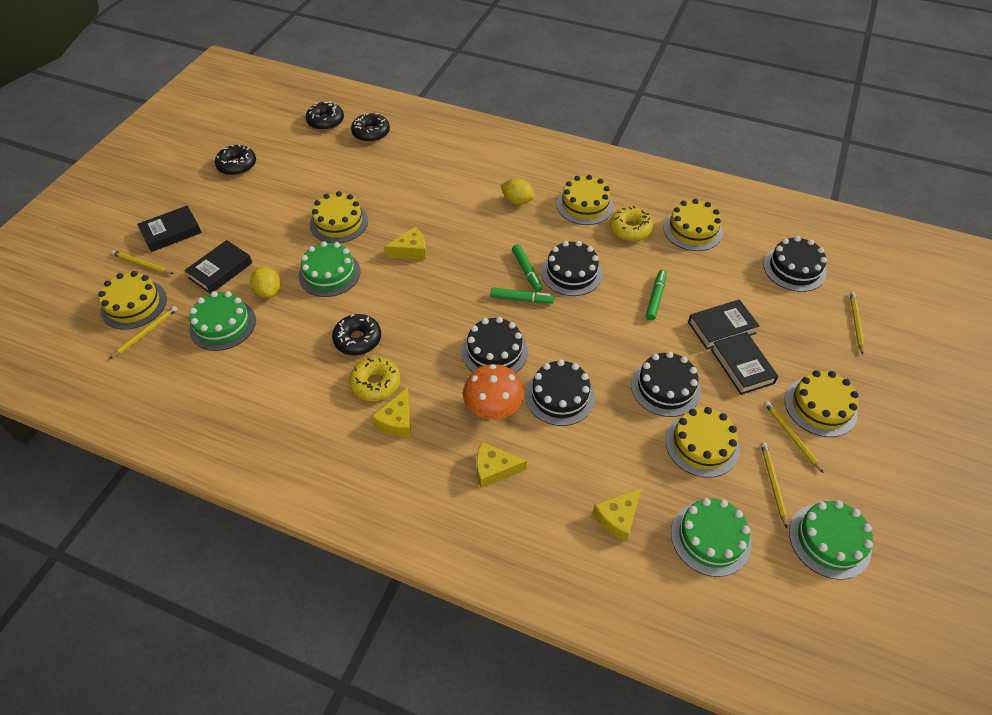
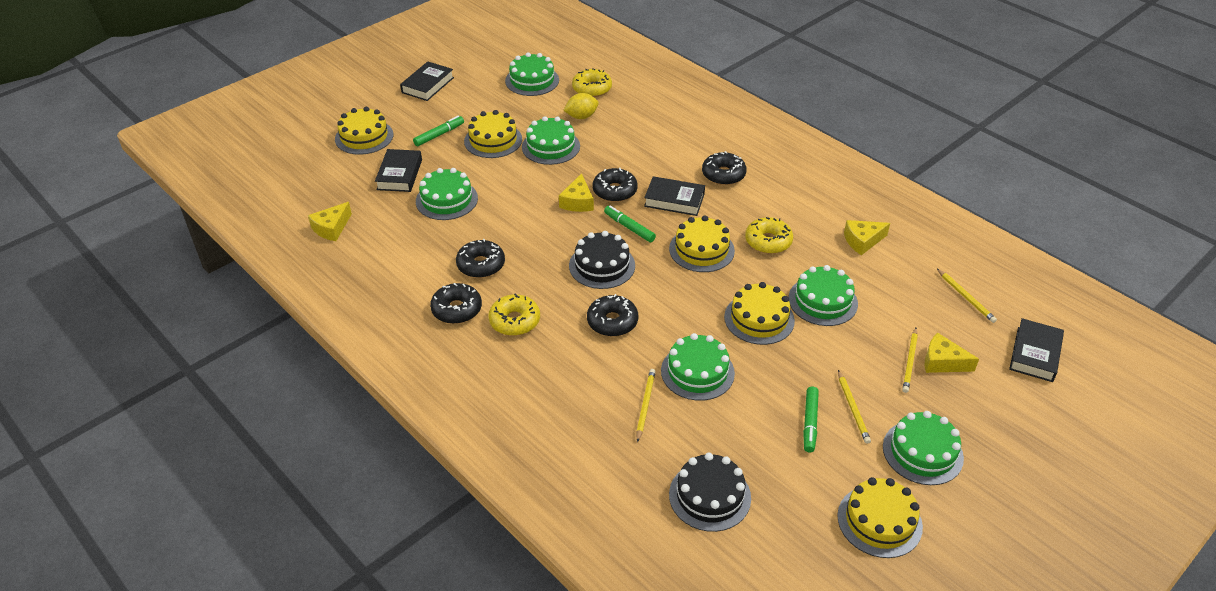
black cake: [462,317,528,373] [525,359,595,426] [541,241,603,296] [631,351,701,417] [763,236,827,292] = 5 -> [569,231,635,289] [669,452,751,532] = 2
black donut: [215,145,256,176] [306,101,344,130] [332,314,381,355] [351,113,390,142] = 4 -> [430,283,482,324] [456,239,505,278] [587,294,638,337] [593,168,638,202] [702,151,747,185] = 5
green cake: [189,291,256,351] [298,241,361,297] [671,498,752,577] [789,500,873,580] = 4 -> [416,168,478,220] [505,52,559,96] [522,116,580,165] [661,333,735,401] [789,265,858,326] [883,411,964,485] = 6
orange mushroom: [463,364,524,419] = 1 -> none = 0
yellow cake: [98,271,167,330] [310,191,368,243] [557,175,614,225] [663,199,723,251] [665,407,739,478] [785,370,859,437] = 6 -> [335,107,393,155] [464,110,522,158] [669,215,735,272] [724,282,795,345] [837,477,923,558] = 5
yellow donut: [349,357,401,401] [610,206,653,241] = 2 -> [488,293,540,336] [572,68,612,97] [745,217,793,254] = 3
yellow lemon: [250,266,281,298] [500,178,535,205] = 2 -> [563,93,599,119] = 1
yellow pencil: [109,306,178,359] [111,250,173,274] [761,442,787,528] [764,401,824,473] [850,292,864,354] = 5 -> [636,369,656,442] [838,370,871,444] [902,328,918,393] [937,269,997,323] = 4

